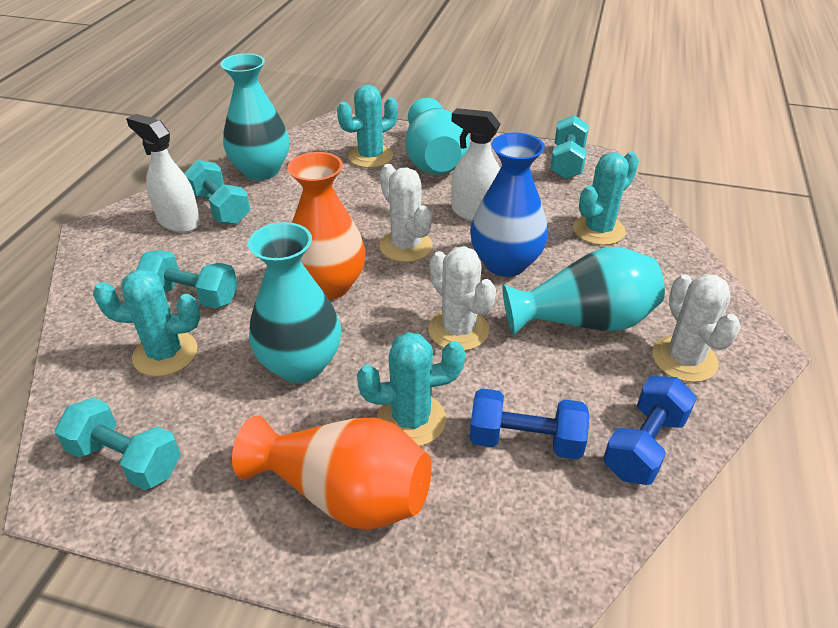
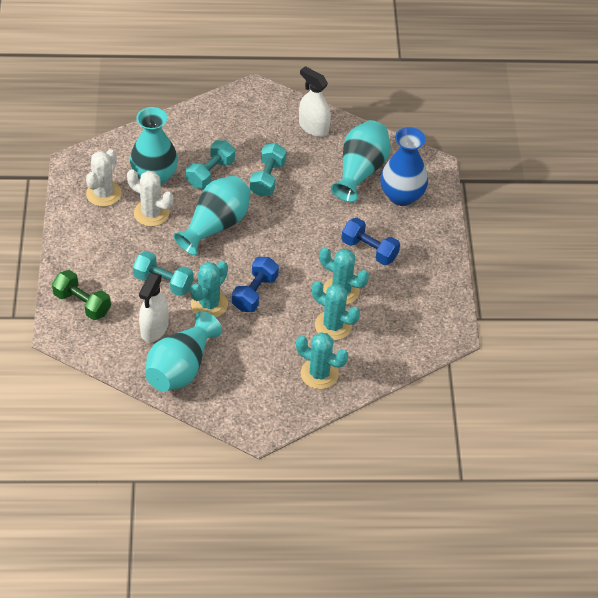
green dumbbell: none = 0 -> [52,270,111,320] = 1
orange vase: [232,415,431,530] [287,152,366,300] = 2 -> none = 0
turquoise dumbbell: [55,397,181,490] [136,250,238,309] [184,160,250,224] [550,115,589,179] = 4 -> [133,251,194,296] [186,140,235,189] [250,143,286,197] = 3
white cactus: [379,164,433,262] [428,246,496,351] [652,274,741,382] = 3 -> [86,149,122,207] [127,169,174,226] = 2

